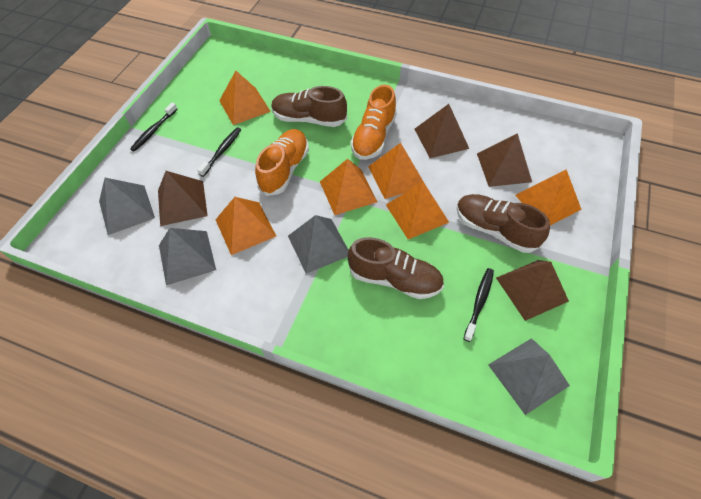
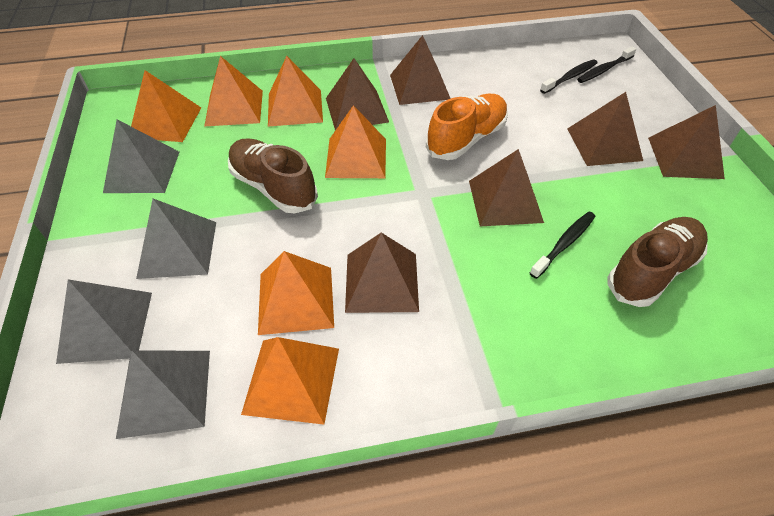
brown pyramid: [158,171,208,226] [415,104,469,158] [477,133,532,187] [496,260,569,321] = 4 -> [326,58,389,130] [345,233,419,313] [390,35,451,105] [469,149,544,226] [567,92,643,166] [648,105,725,179] = 6
brown shoe: [271,86,347,127] [348,237,444,299] [456,194,550,253] = 3 -> [228,138,318,214] [608,217,708,307] = 2
orange shoe: [255,129,309,196] [351,85,397,160] = 2 -> [426,94,508,160] = 1

